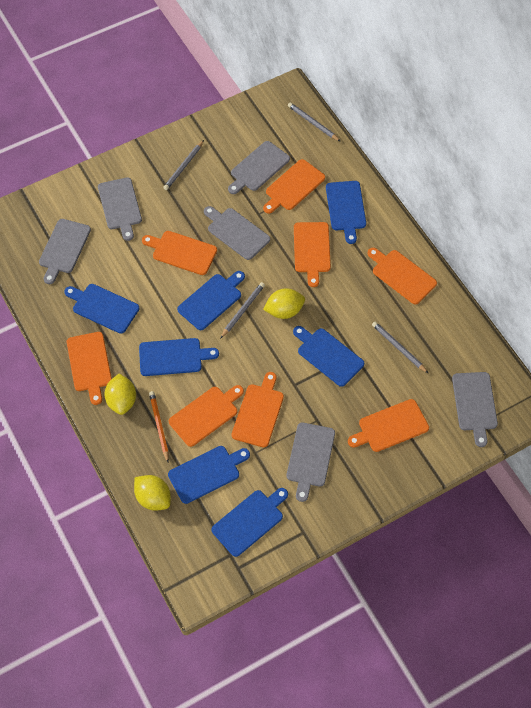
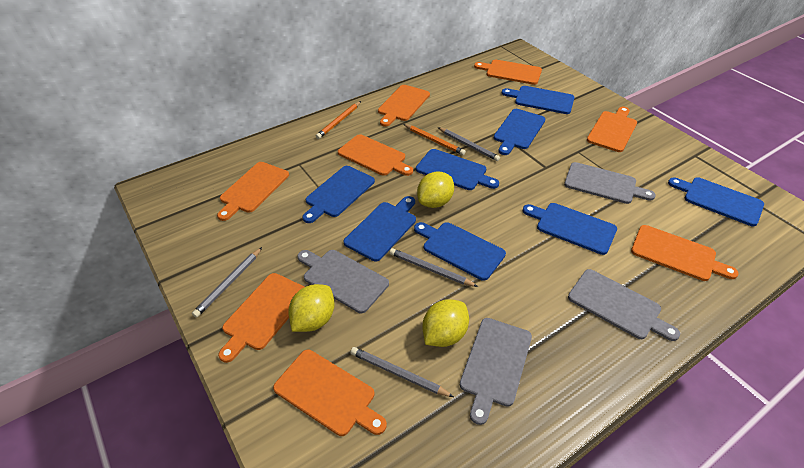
blue cutting board: [64,284,140,334] [139,338,219,376] [168,446,250,504] [177,271,245,330] [211,488,288,557] [293,326,364,387] [326,181,366,244] = 7 -> [302,166,375,223] [344,196,416,261] [414,222,506,281] [416,149,499,190] [494,109,545,155] [502,86,575,114] [522,203,617,255] [668,177,764,226] = 8
grey cutting board: [39,219,91,284] [98,177,142,241] [204,206,270,260] [228,141,290,194] [287,422,335,502] [452,372,498,447] = 6 -> [297,250,389,313] [460,318,532,425] [564,162,656,204] [568,269,680,341] = 4
orange pencil: [149,391,169,462] = 1 -> [316,101,361,139] [403,124,466,155] = 2

